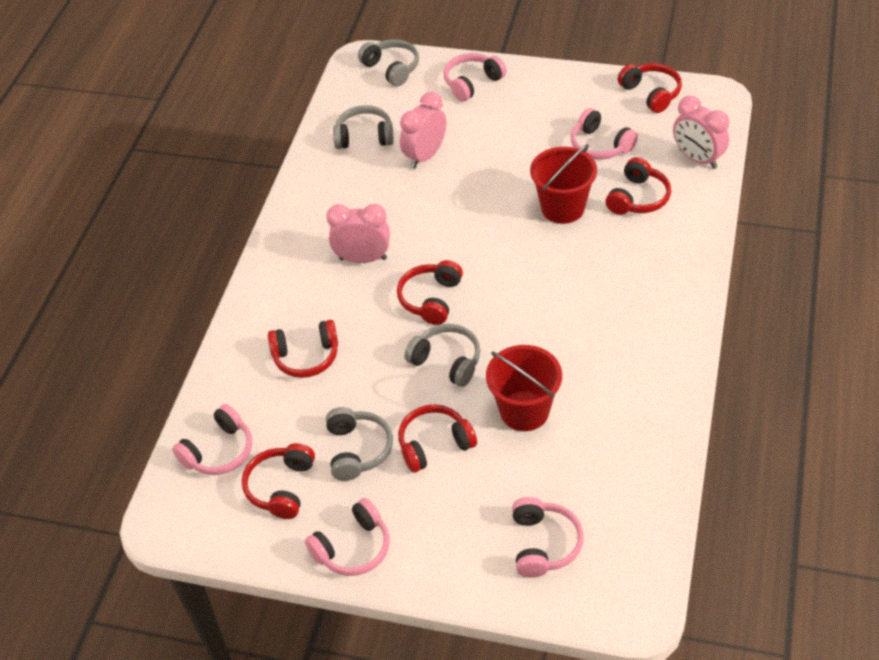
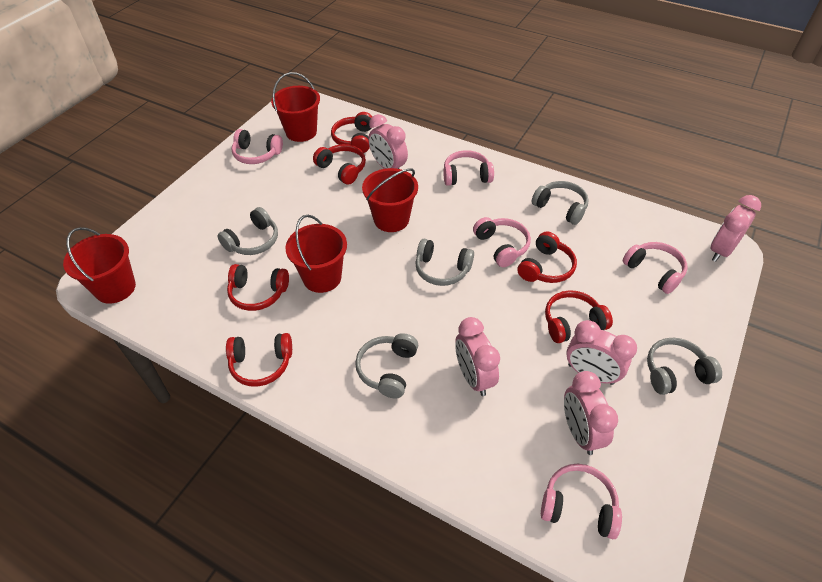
grey headphones: [326,407,393,481] [333,105,394,149] [358,39,419,86] [404,324,480,387] = 4 -> [218,207,278,255] [355,333,418,398] [415,239,474,286] [532,181,589,225] [647,338,722,395] = 5
pink clock: [326,204,390,263] [400,92,446,169] [673,96,729,169] = 3 -> [368,114,408,169] [455,317,500,396] [564,371,618,455] [566,320,637,385] [710,195,761,262] = 5
red bucket: [486,345,562,431] [530,144,597,224] = 2 -> [63,227,136,304] [271,72,320,142] [286,215,347,293] [362,168,418,232] = 4

